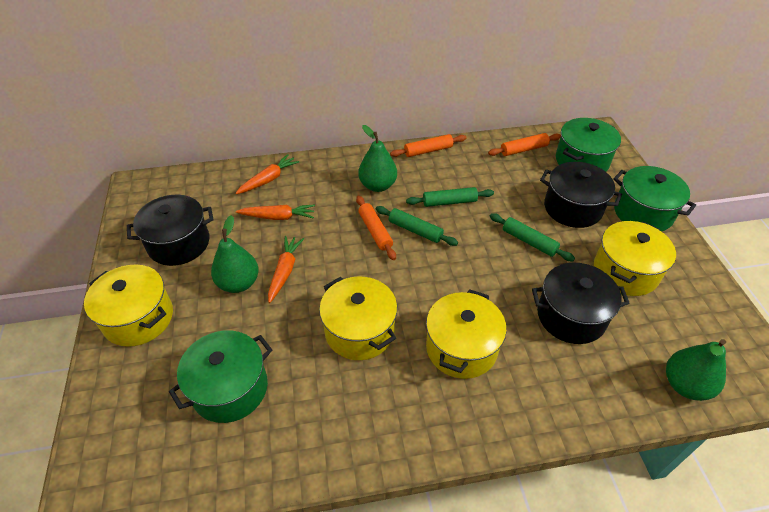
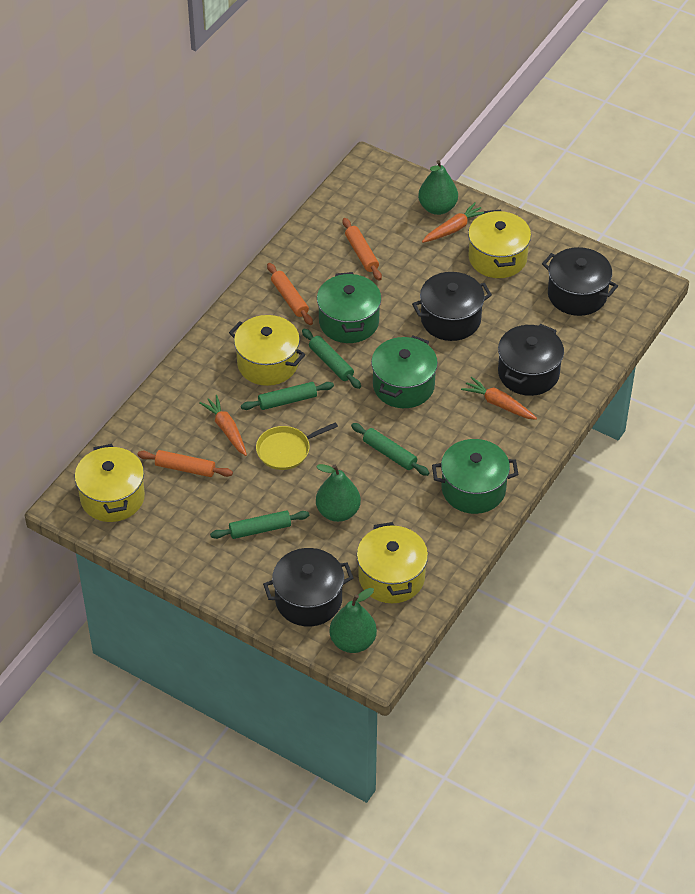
black pot: [127,195,214,266] [532,263,630,344] [540,162,622,228] = 3 -> [263,548,353,626] [412,272,492,341] [498,324,564,396] [542,247,618,316] = 4
green rolling pin: [376,206,458,246] [406,187,494,207] [490,213,575,261] = 3 -> [210,510,309,539] [241,382,334,410] [302,329,361,389] [351,423,429,476] = 4
yellow pan: none = 0 -> [256,422,338,470] = 1

